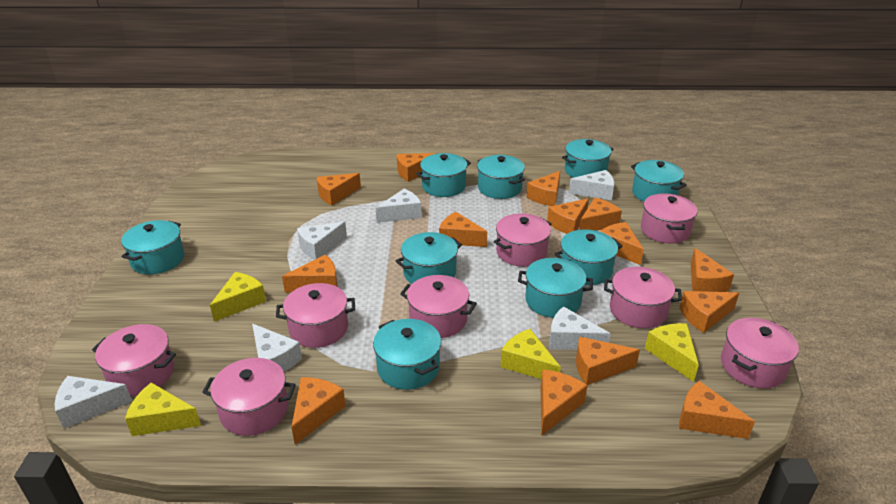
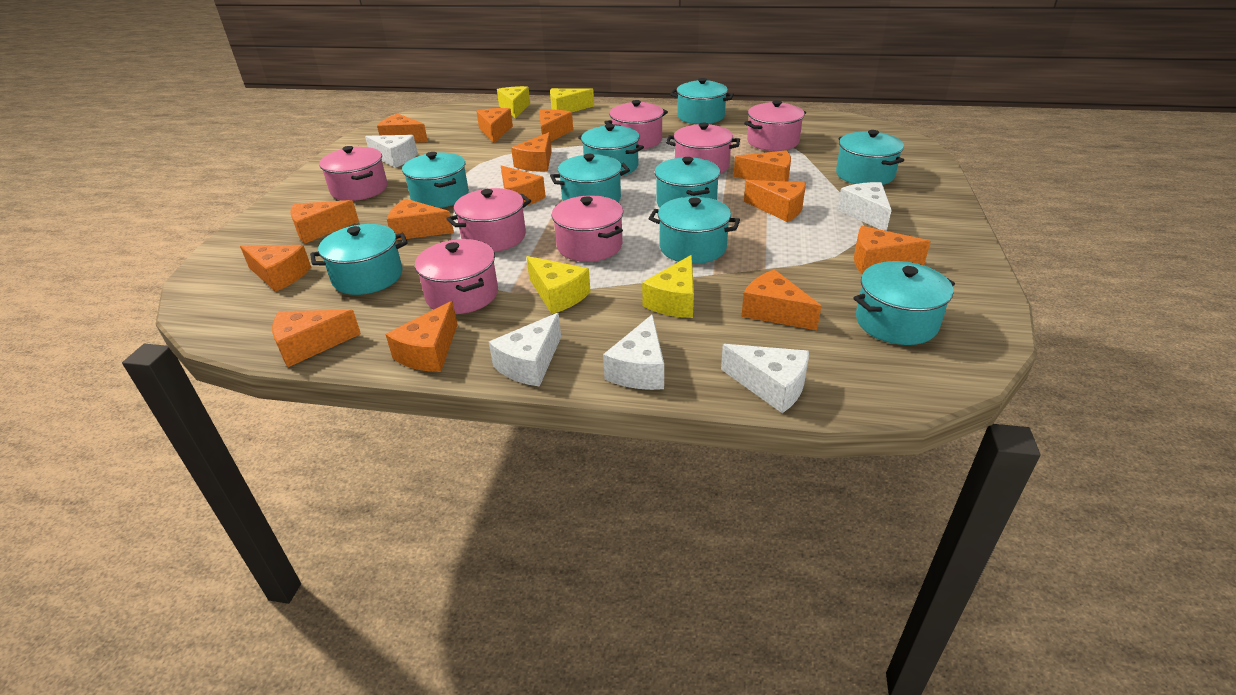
pink pot: [92,324,176,396] [202,358,296,436] [276,283,355,348] [400,275,477,338] [494,214,551,267] [604,267,682,329] [641,193,697,244] [721,318,799,388] = 8 -> [319,146,387,201] [415,239,498,314] [447,188,531,252] [551,195,623,262] [604,100,668,149] [666,123,740,173] [744,100,806,151] = 7
white cheese: [55,376,132,428] [252,324,302,372] [297,221,347,260] [376,189,422,223] [549,306,611,350] [569,170,614,200] = 6 -> [365,135,418,168] [489,313,561,387] [603,314,664,390] [721,344,809,413] [837,182,892,231] = 5

